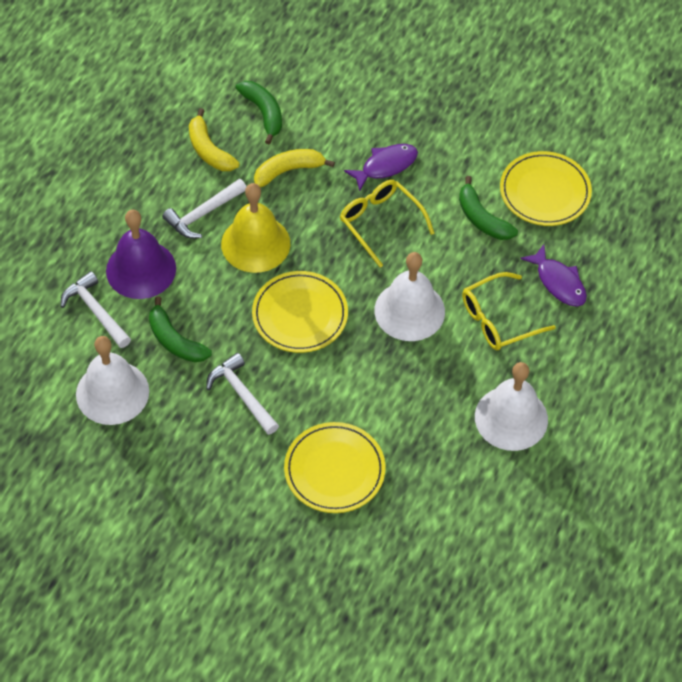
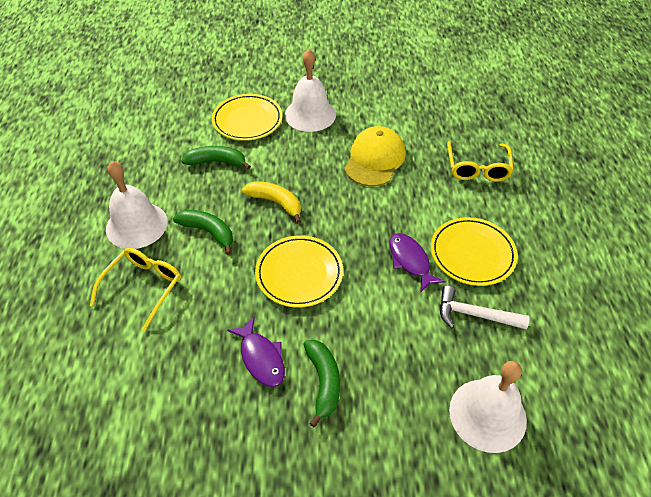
purple bell: [106,209,176,299] = 1 -> none = 0
white hammer: [61,271,131,348] [162,179,246,239] [206,353,279,435] = 3 -> [440,286,530,329] = 1
yellow banana: [189,108,240,171] [254,149,335,188] = 2 -> [242,181,301,224] = 1
yellow bell: [221,183,290,273] = 1 -> none = 0
yellow cap: none = 0 -> [344,126,406,186] = 1

